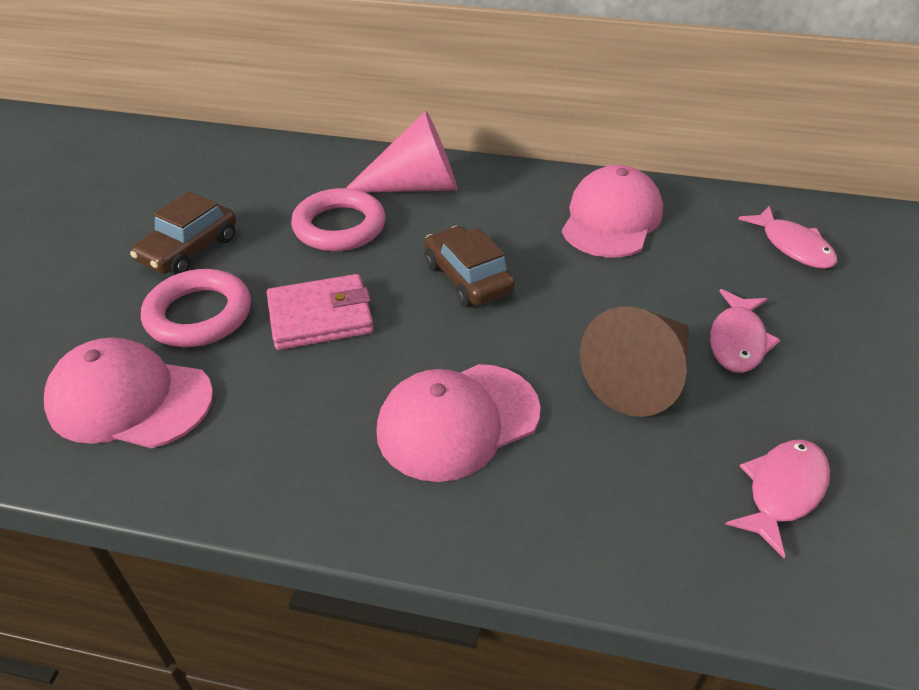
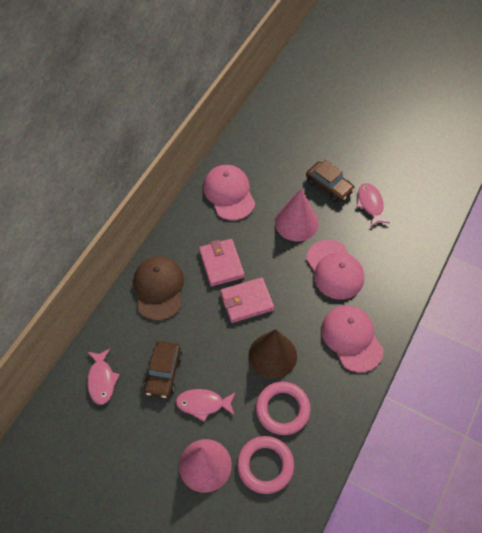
brown cap: none = 0 -> [134,256,184,321] = 1
pink cone: [346,111,457,192] = 1 -> [179,439,232,493] [275,189,319,241] = 2
pink wallet: [267,274,374,350] = 1 -> [199,239,245,286] [220,277,274,323] = 2

